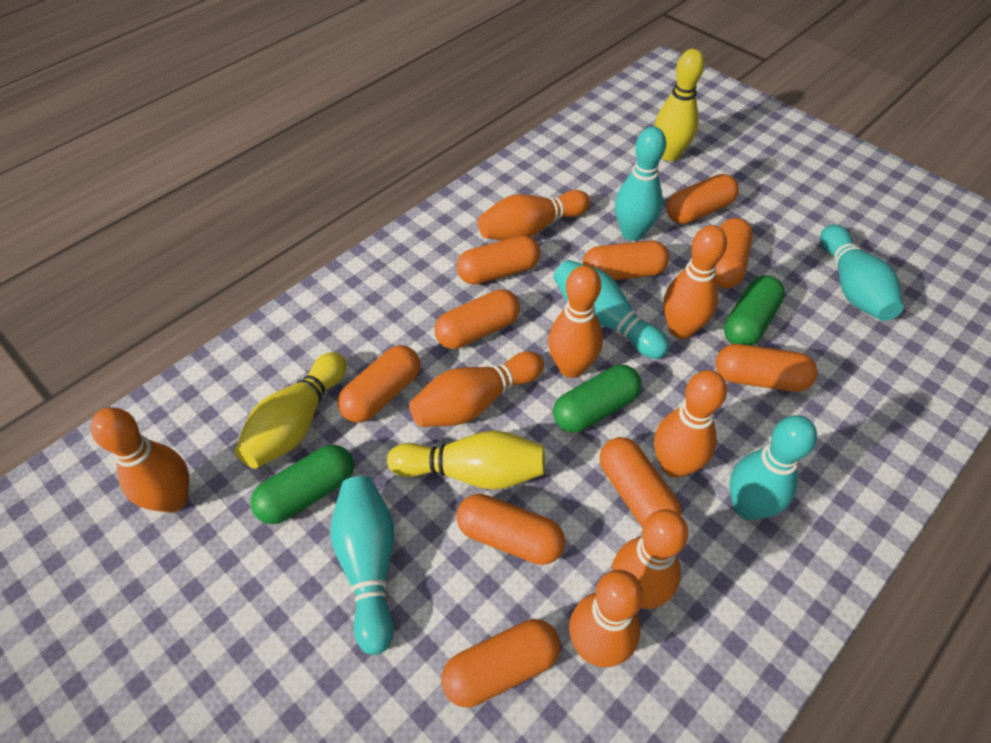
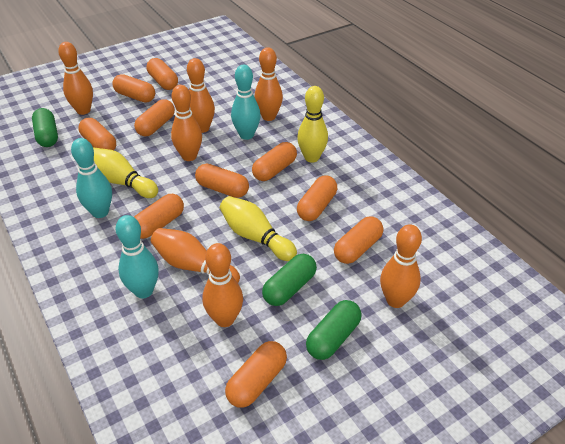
orange bowling pin: [90,407,189,513] [409,351,544,427] [478,190,590,241] [548,265,603,378] [569,570,643,667] [612,509,688,609] [654,370,727,478] [664,225,727,339] = 8 -> [58,42,93,115] [151,228,240,283] [171,85,202,161] [187,58,215,133] [202,243,243,327] [255,47,283,121] [380,224,422,308] = 7
turquoise bowling pin: [330,476,394,655] [553,260,669,359] [615,127,666,241] [729,415,817,520] [820,225,904,321] = 5 -> [71,138,112,218] [115,215,159,298] [231,65,261,140] = 3

